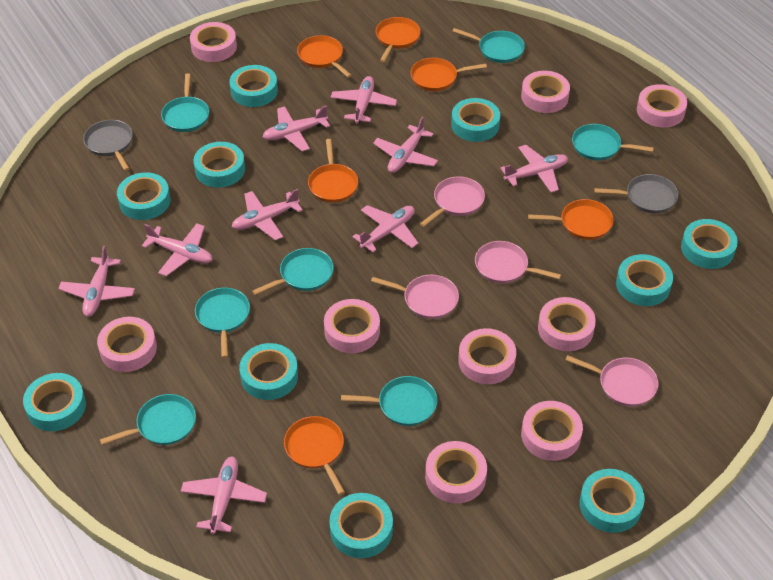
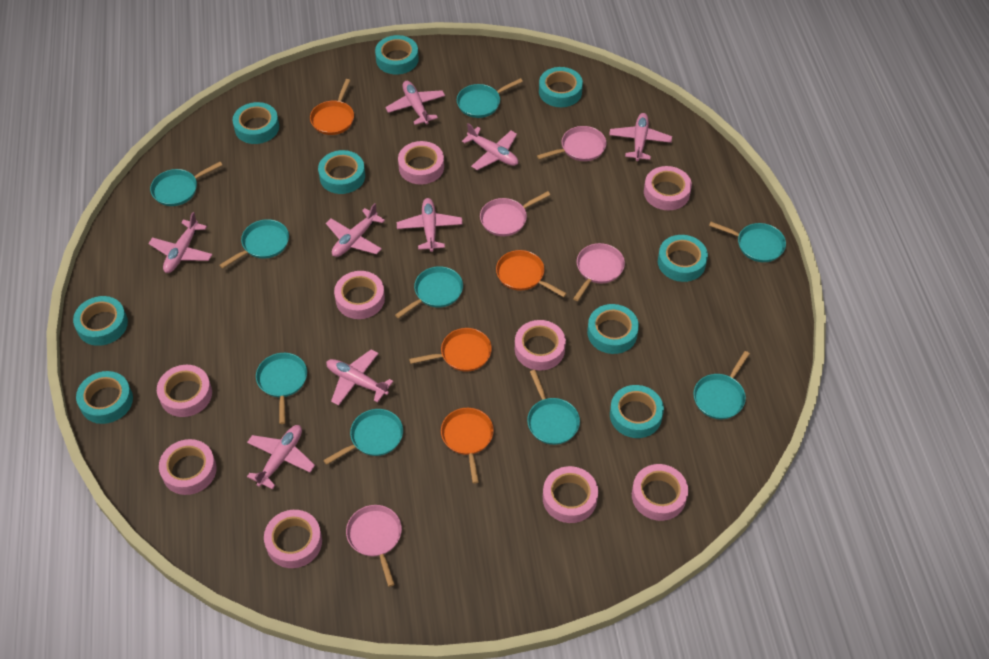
grey pan: [83,120,133,171] [594,174,678,213] = 2 -> none = 0
orange pan: [284,416,345,495] [297,35,352,78] [308,139,358,203] [376,17,421,62] [410,58,487,91] [528,199,614,240] = 6 -> [310,79,354,135] [409,328,492,372] [441,408,494,484] [496,250,567,297] = 4
pink plane: [58,246,135,317] [142,223,213,276] [181,456,267,534] [232,189,303,240] [263,105,330,151] [331,76,397,123] [353,205,418,252] [373,117,438,173] [500,145,568,192] = 9 -> [148,212,213,273] [247,425,315,489] [326,203,385,257] [326,349,393,406] [385,81,445,125] [397,198,463,252] [462,123,518,170] [609,113,672,161] = 8
turquoise pan: [100,394,196,445] [161,73,209,132] [195,288,250,358] [252,248,334,295] [341,376,438,426] [452,28,525,63] [572,124,654,160] = 7 -> [150,162,222,206] [220,219,289,268] [256,353,307,424] [323,409,403,465] [395,266,463,318] [457,78,523,118] [527,370,580,445] [693,351,750,419] [709,222,786,262] = 9
turquoise tape: [23,373,86,431] [117,172,170,220] [193,142,245,188] [229,65,278,107] [239,343,298,400] [329,493,393,558] [451,98,500,142] [579,469,645,533] [616,254,673,306] [681,219,738,269] = 10 -> [73,296,128,346] [76,371,133,424] [233,102,279,144] [318,150,365,194] [375,35,419,75] [539,67,583,107] [587,304,639,354] [610,385,664,438] [658,235,708,282] = 9

